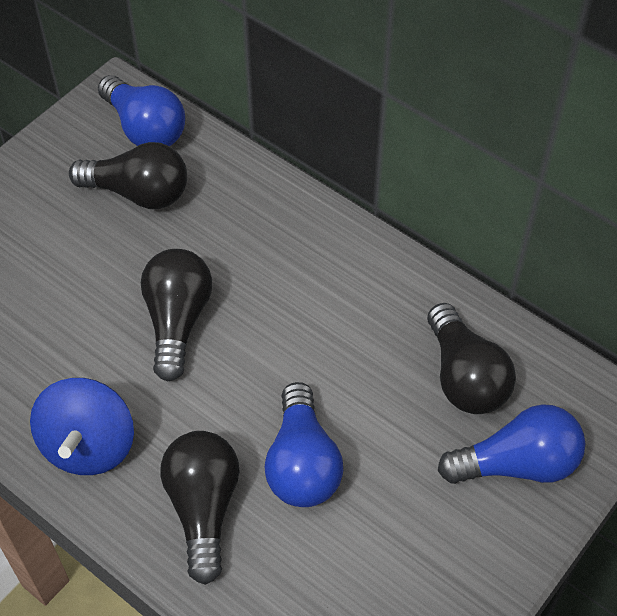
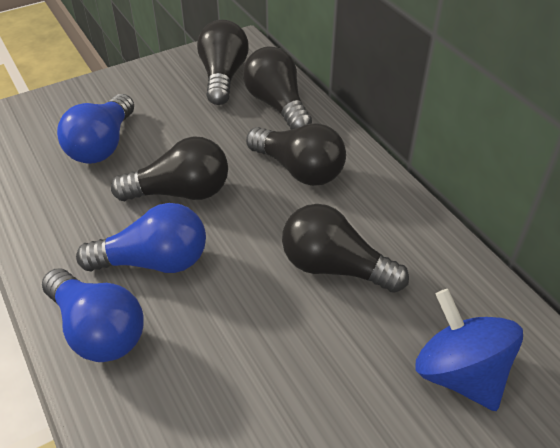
black light bulb: [69,142,187,209] [141,249,212,381] [161,431,240,585] [427,303,516,414] = 4 -> [111,136,228,201] [197,20,249,105] [243,46,312,130] [246,123,346,186] [282,204,409,293] = 5

